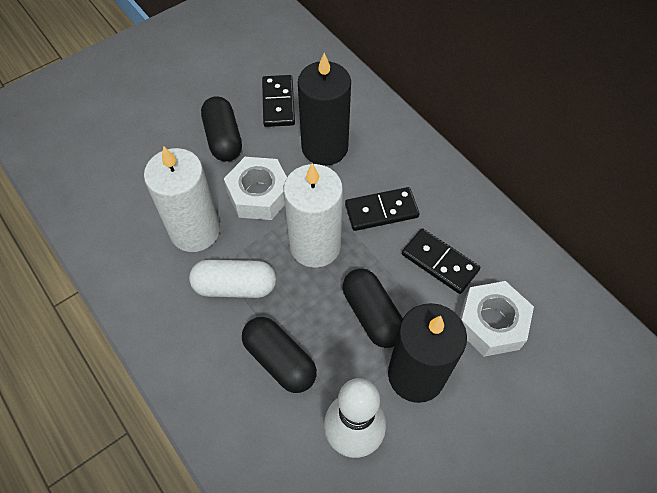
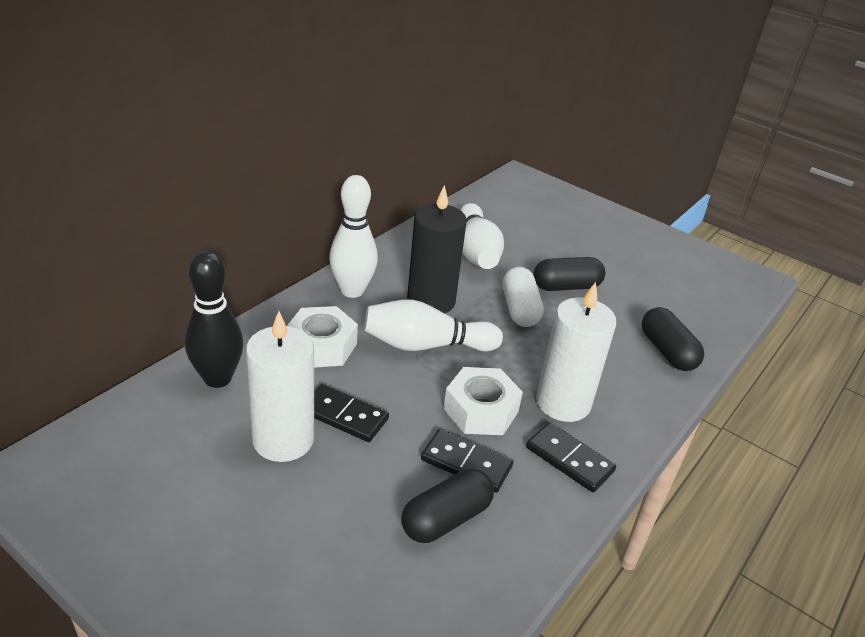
black bowling pin: none = 0 -> [185,251,244,388] = 1
black candle: [298,53,351,166] [388,303,467,403] = 2 -> [407,185,467,313] = 1
white bowling pin: [324,378,386,458] = 1 -> [329,175,378,298] [364,299,503,351] [460,203,504,269] = 3

